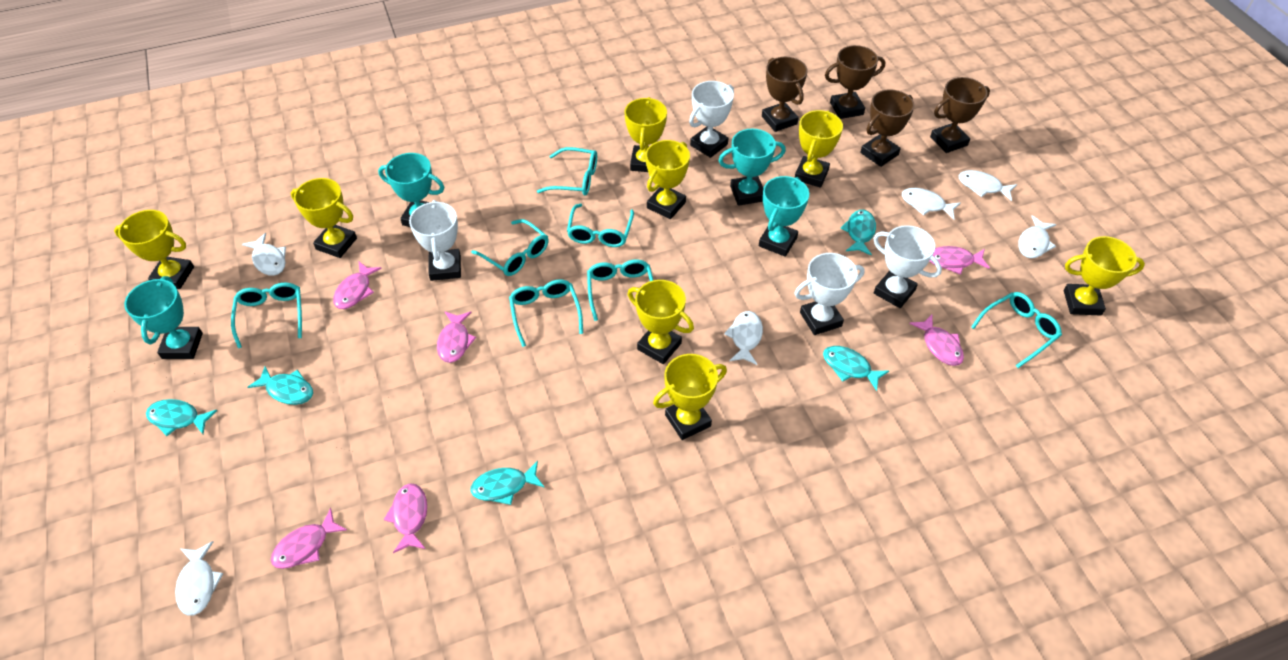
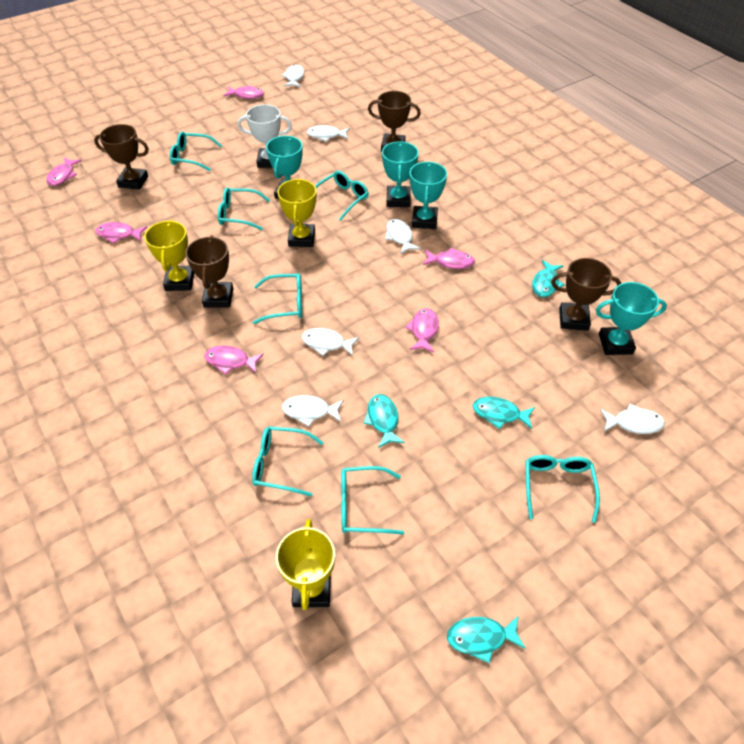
turquoise fish: [146,399,217,436] [248,366,313,405] [470,461,545,505] [823,346,889,391] [840,210,876,255] = 5 -> [363,394,405,448] [447,615,526,663] [473,397,535,429] [532,260,565,297] = 4
white trophy: [409,200,461,281] [689,81,734,158] [794,253,865,335] [873,225,942,308] = 4 -> [238,104,292,168] = 1
yellow trophy: [114,210,194,289] [291,178,357,258] [625,97,667,172] [628,280,694,364] [646,140,690,219] [653,354,727,440] [795,110,843,188] [1064,236,1145,316] = 8 -> [144,220,194,291] [276,519,335,610] [278,179,316,247] = 3

